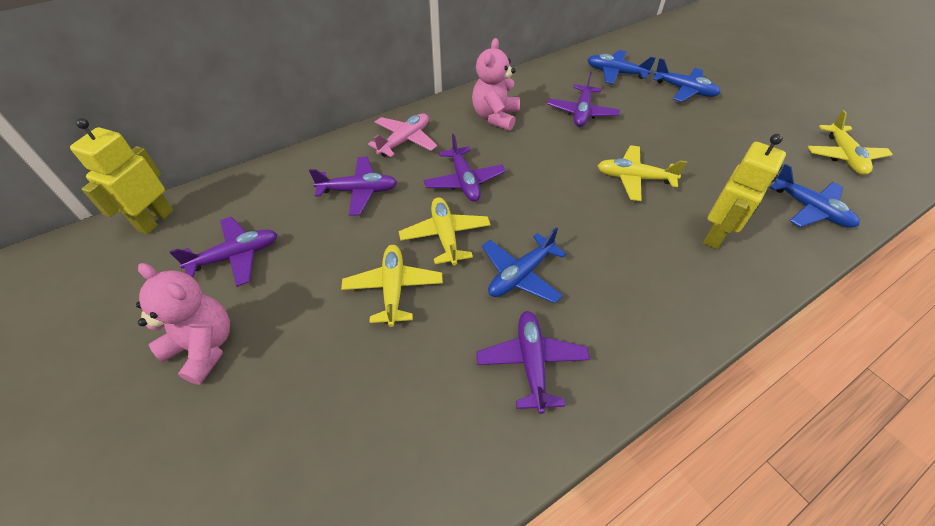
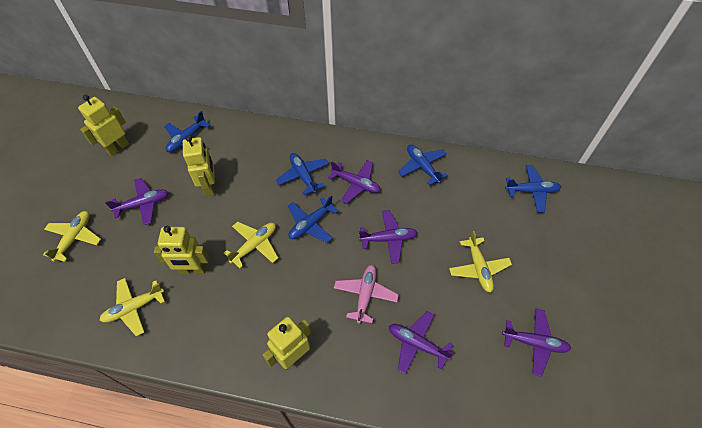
blue plane: [482,227,566,304] [587,50,656,84] [653,58,720,102] [769,164,860,228] = 4 -> [164,111,210,152] [276,153,329,195] [288,195,339,243] [398,145,448,186] [505,165,561,212] = 5
pink teddy bear: [136,263,230,385] [472,38,520,131] = 2 -> none = 0
yellow robot: [70,118,173,234] [703,134,786,249] = 2 -> [78,95,129,156] [154,226,209,274] [183,135,215,196] [262,317,311,370] = 4

